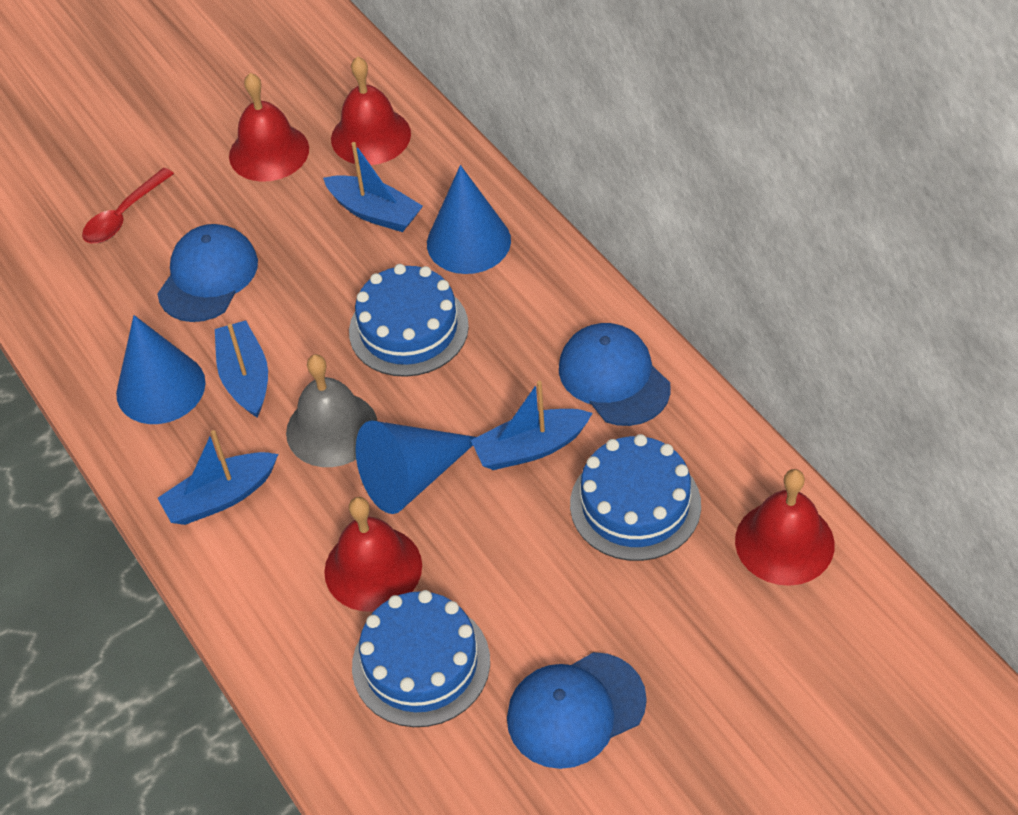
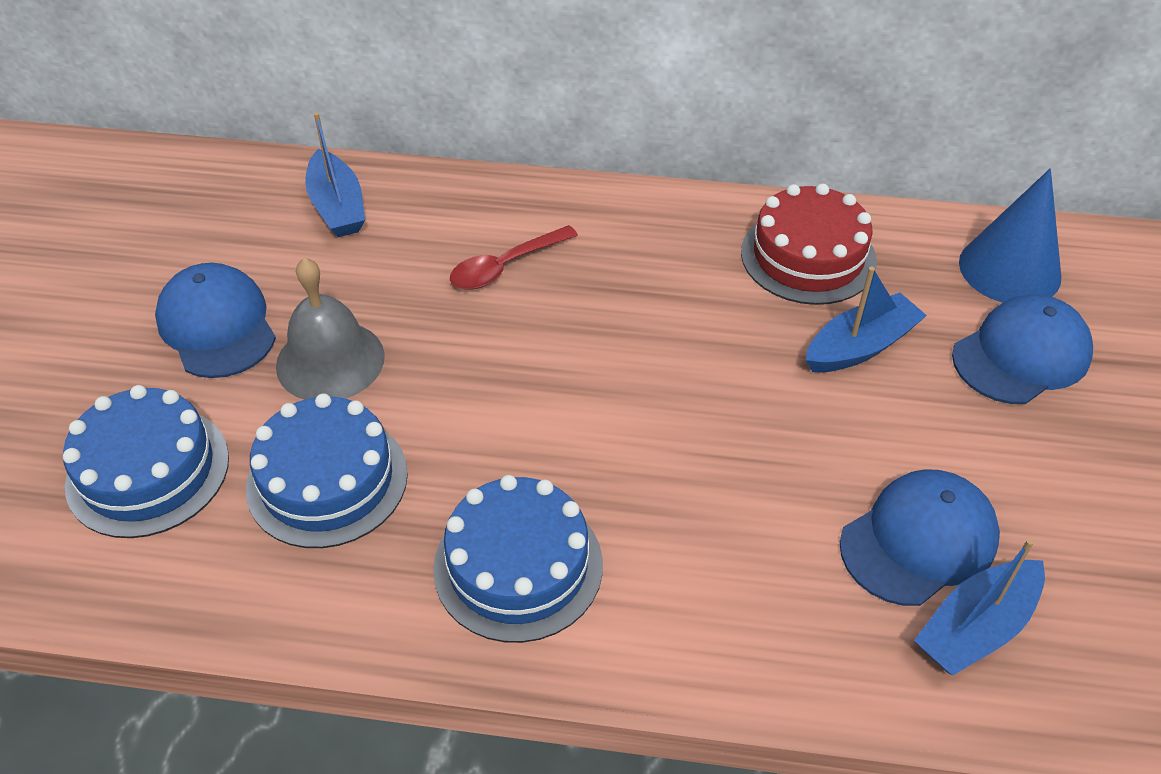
blue boat: [158,430,278,525] [215,320,268,417] [323,142,423,232] [471,381,592,470] = 4 -> [305,112,365,237] [806,267,927,372] [914,539,1045,676] = 3
blue cone: [116,315,206,424] [356,420,476,514] [427,165,511,274] = 3 -> [959,168,1061,303] = 1
red bell: [229,73,309,182] [324,497,422,612] [331,56,411,165] [735,469,835,586] = 4 -> none = 0
red cake: none = 0 -> [741,183,877,305] = 1

